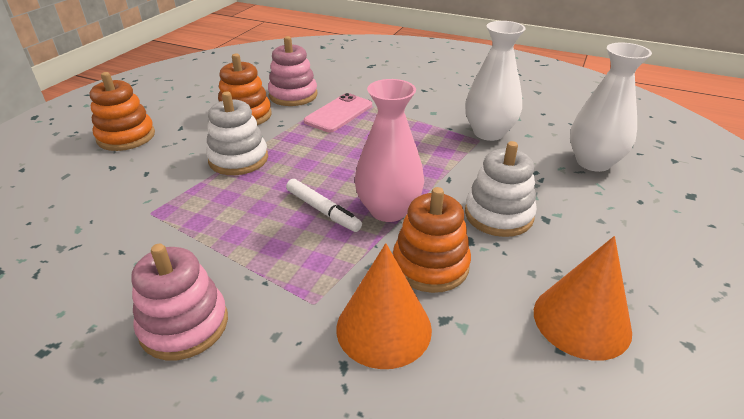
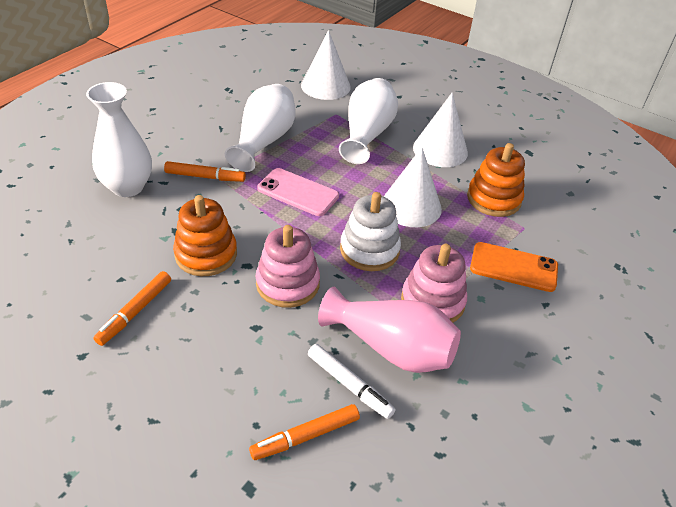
orange cone: [336,243,432,369] [534,236,632,361] = 2 -> none = 0
orange marker: none = 0 -> [93,271,171,346] [164,161,246,182] [249,404,360,460] = 3
orange phone: none = 0 -> [470,242,558,292] = 1
orange stacking toy: [90,72,155,151] [218,53,272,125] [393,187,471,293] = 3 -> [173,195,237,276] [467,143,525,217] = 2
white cone: none = 0 -> [301,30,351,100] [384,147,442,227] [413,93,468,167] = 3
white stacking toy: [206,92,268,175] [465,141,537,237] = 2 -> [340,192,401,271] = 1
white vase: [465,21,526,141] [570,43,652,172] = 2 -> [86,82,152,197] [225,84,296,172] [339,78,398,164] = 3

